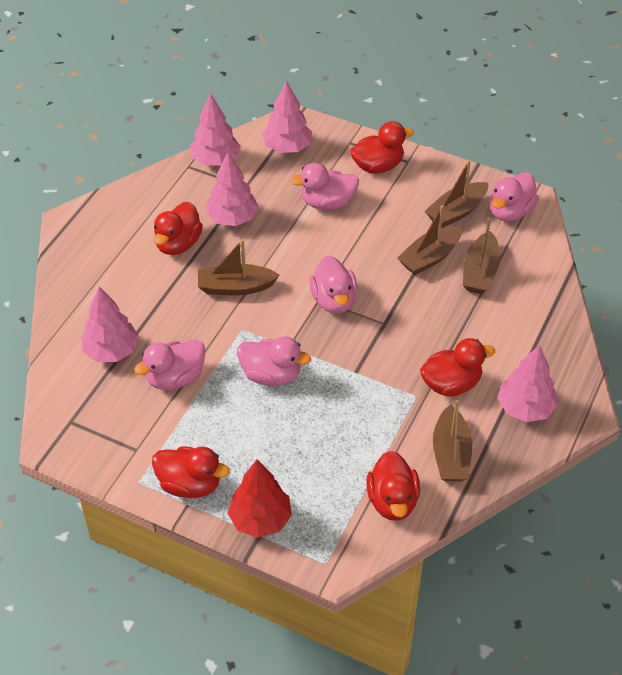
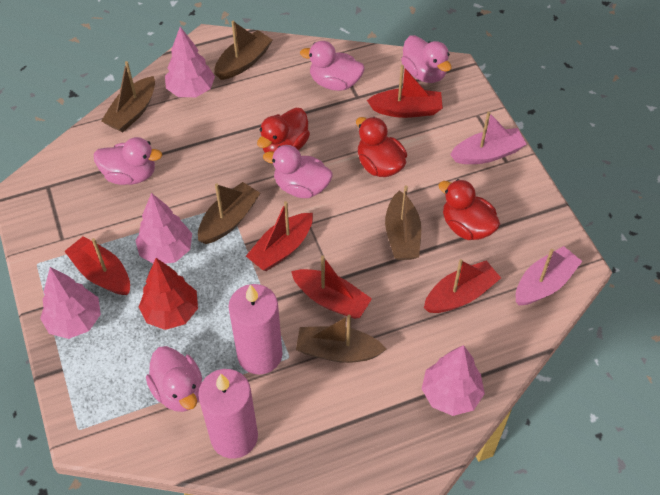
pink boat: none = 0 -> [450,112,527,164] [516,246,583,306] = 2
pink candle: none = 0 -> [198,369,258,459] [228,284,282,375] = 2
pink tree: [81,287,139,362] [190,93,241,166] [206,152,259,226] [262,80,312,153] [497,345,558,422] = 5 -> [40,267,101,339] [135,193,192,264] [165,27,215,97] [422,345,485,416] = 4
red boat: none = 0 -> [64,236,130,295] [246,201,313,271] [291,255,372,319] [367,65,443,118] [424,259,501,313] = 5
red duck: [152,447,230,498] [154,202,203,255] [350,121,414,173] [366,451,420,521] [420,338,495,396] = 5 -> [257,108,310,153] [356,117,407,177] [438,179,500,240] = 3

